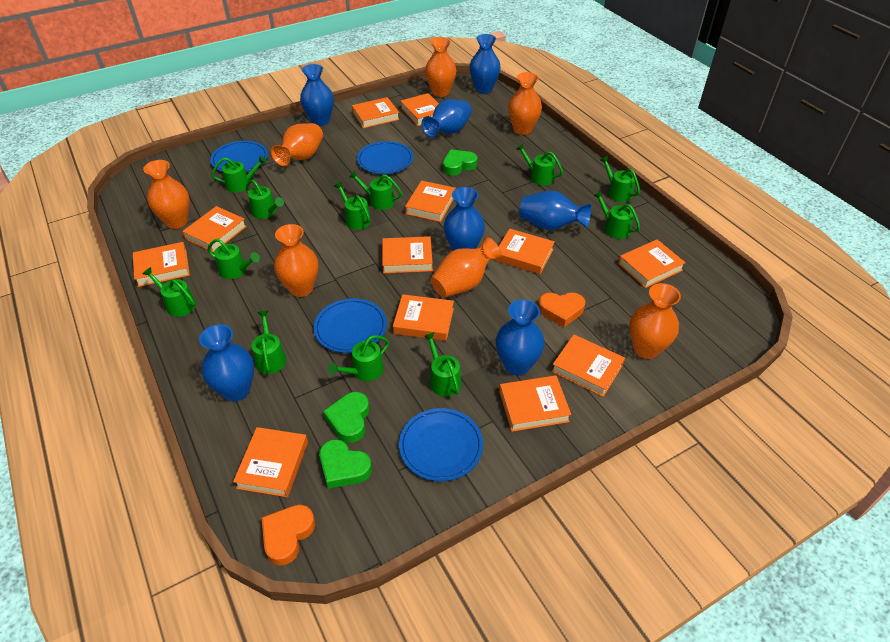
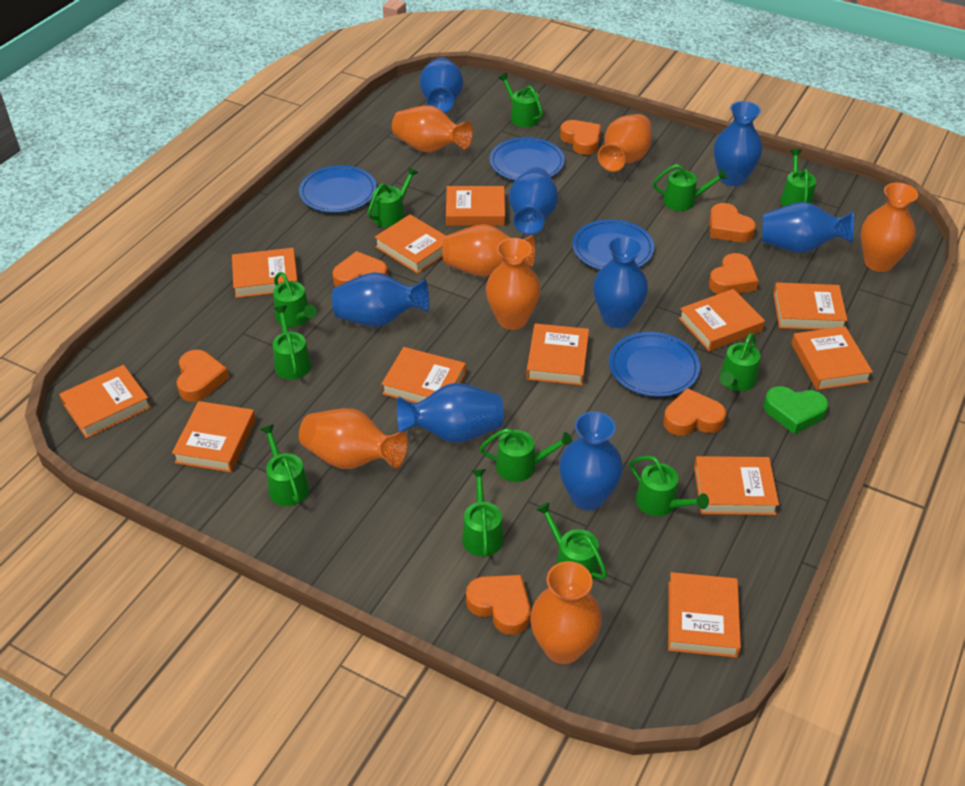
blue vase: [199,324,254,401] [300,64,334,126] [422,99,472,137] [444,187,485,251] [469,34,501,93] [496,299,545,376] [520,191,591,230] = 7 -> [332,272,429,327] [397,383,504,443] [419,58,463,113] [509,167,558,235] [559,411,623,510] [593,236,648,328] [714,101,763,186] [762,202,854,253] = 8
green heart: [319,439,372,489] [323,392,369,443] [443,150,477,175] = 3 -> [763,386,828,434] = 1
orange heart: [261,504,315,566] [538,293,585,327] = 2 -> [176,350,229,402] [332,251,388,287] [466,575,530,635] [560,120,601,155] [663,388,726,436] [709,203,756,242] [709,253,759,294] = 7

